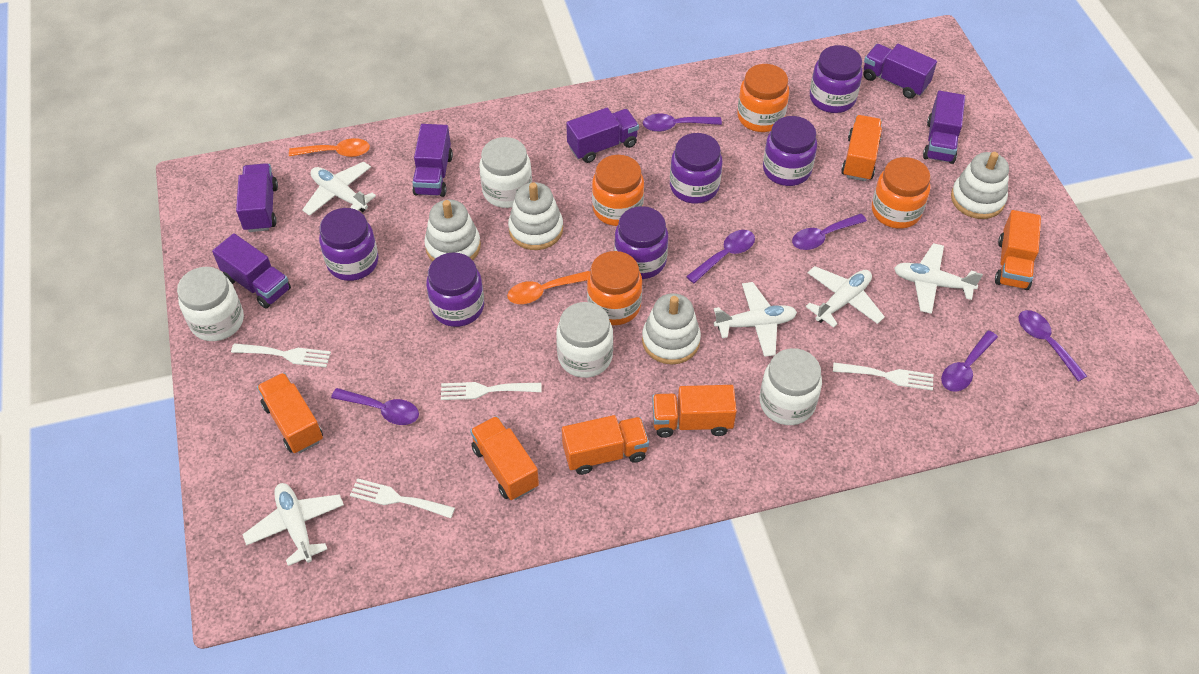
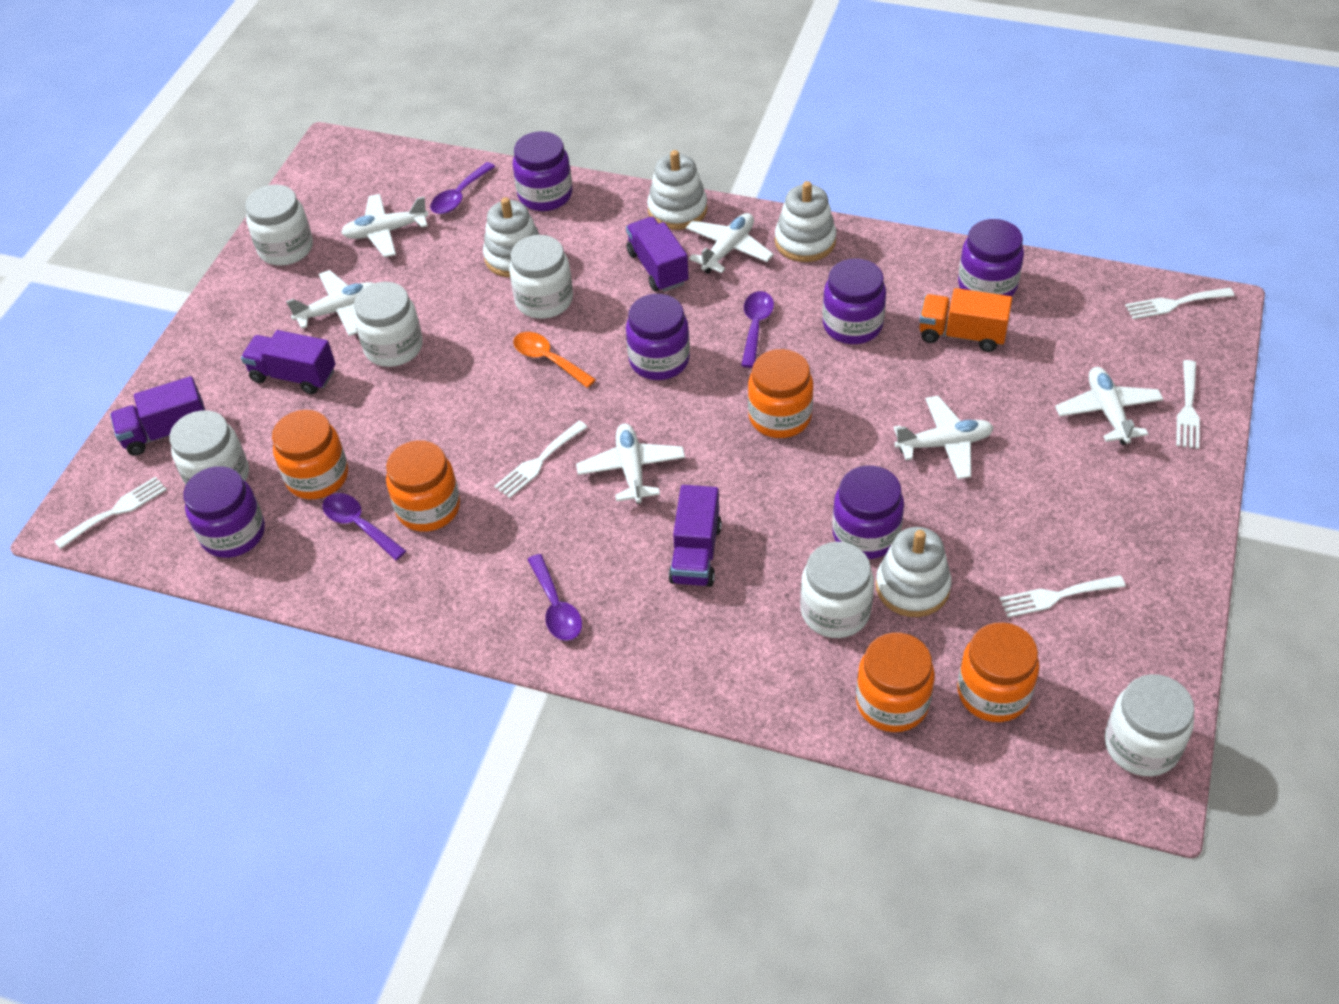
orange jar: [587,251,642,325] [592,155,644,226] [737,64,789,132] [872,157,931,229] = 4 -> [272,410,348,499] [386,440,460,532] [748,349,813,438] [856,632,935,732] [957,622,1039,722] = 5
orange spoon: [289,138,370,157] [507,271,589,304] = 2 -> [513,332,596,388] = 1
orange truck: [257,373,323,453] [470,416,539,500] [562,415,649,475] [652,385,737,438] [841,115,882,181] [995,210,1041,290] = 6 -> [919,288,1012,352] = 1
purple spoon: [331,388,419,425] [643,114,722,132] [686,230,755,283] [792,214,867,250] [941,330,998,392] [1019,310,1087,382] = 6 -> [322,493,406,560] [430,162,496,214] [527,554,582,641] [741,291,774,368] = 4
purple truck: [212,233,291,309] [236,163,278,232] [412,124,453,197] [566,108,639,163] [863,44,937,99] [923,91,965,164] = 6 -> [110,376,205,456] [241,330,336,394] [626,217,689,292] [668,485,722,587] = 4
white fork: [231,343,331,367] [350,478,455,518] [441,382,542,400] [833,363,933,391] = 4 -> [54,476,167,549] [494,421,587,498] [999,575,1126,617] [1125,288,1234,319] [1176,360,1200,449] = 5
white jar: [177,267,244,341] [479,137,532,208] [556,302,613,378] [760,348,822,425] = 4 -> [169,410,249,485] [245,184,313,265] [354,282,423,367] [509,235,573,319] [800,542,874,638] [1105,674,1195,776] = 6
white plane: [242,483,344,566] [302,162,376,216] [714,282,797,357] [806,266,885,328] [894,243,983,314] = 5 -> [286,270,374,336] [341,194,429,257] [576,423,685,504] [686,213,774,274] [894,396,994,479] [1055,367,1163,445] = 6

